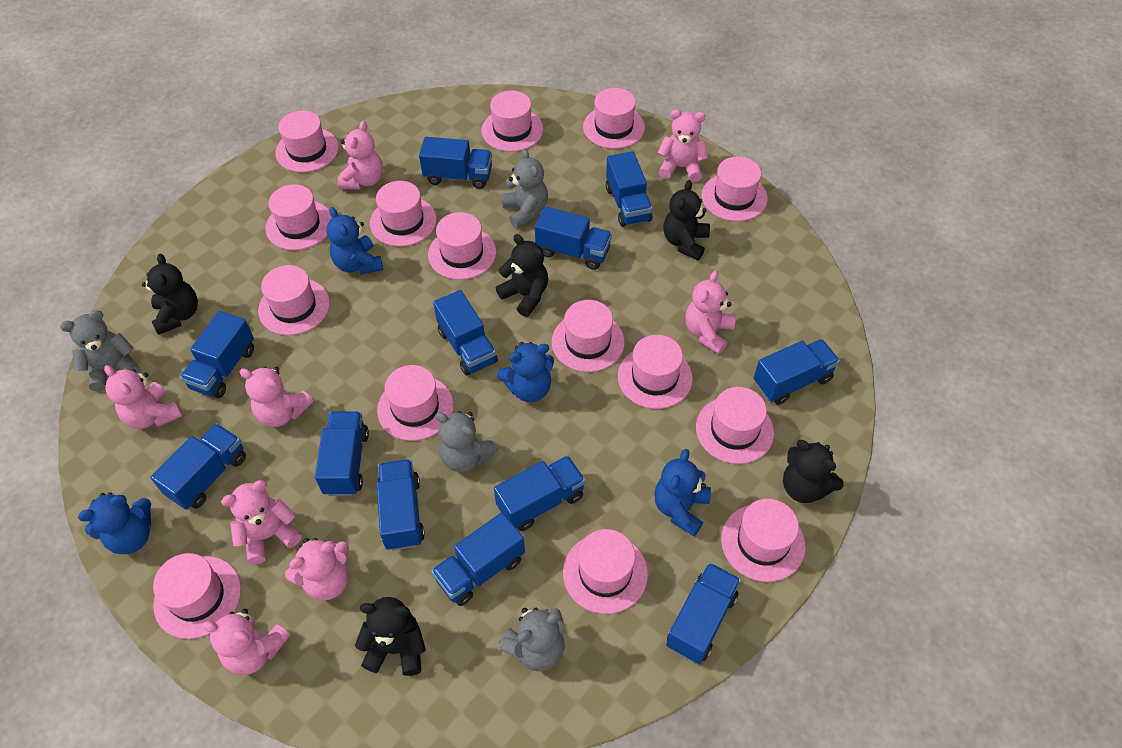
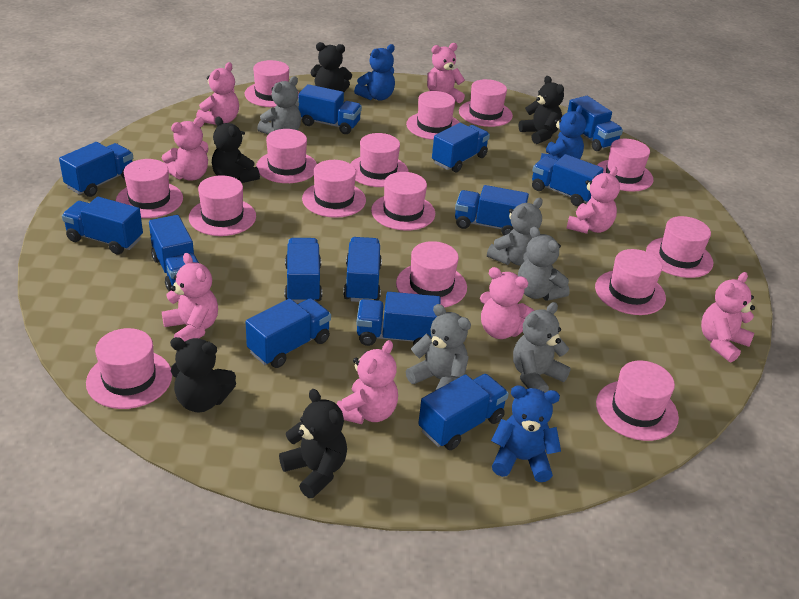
blue teddy bear: [78,492,151,554] [326,207,383,274] [497,342,554,402] [654,449,711,536] = 4 -> [354,44,395,101] [491,385,561,482] [540,105,586,160] = 3
blue truck: [150,423,246,510] [180,311,254,398] [315,411,369,496] [377,459,425,550] [419,137,492,189] [431,512,525,606] [433,290,498,376] [494,455,585,531] [535,206,612,270] [606,151,653,227] [666,563,741,664] [754,339,840,405] = 12 -> [59,142,133,197] [62,197,143,254] [149,215,199,291] [246,298,331,368] [285,238,322,303] [298,84,362,134] [343,237,382,302] [356,292,441,346] [418,374,509,450] [432,123,490,173] [455,185,529,235] [532,154,604,206] [567,96,623,151] = 13
grey teddy bear: [60,310,140,391] [435,411,499,472] [499,608,565,671] [502,148,548,229] = 4 -> [257,76,301,134] [406,304,471,391] [487,198,543,265] [513,302,571,393] [518,227,570,301] = 5

